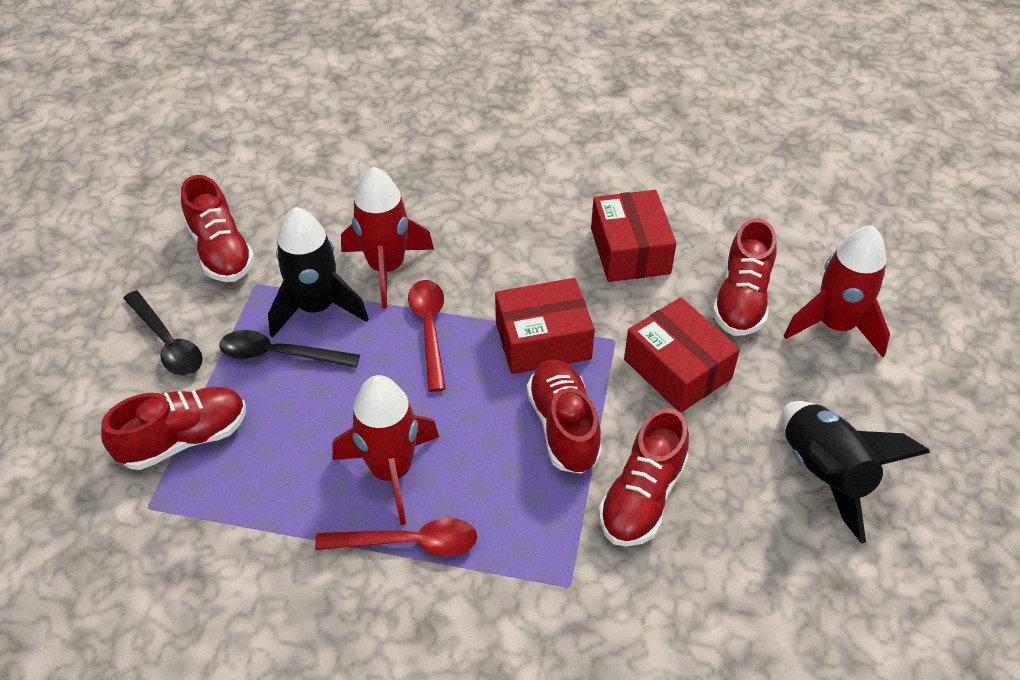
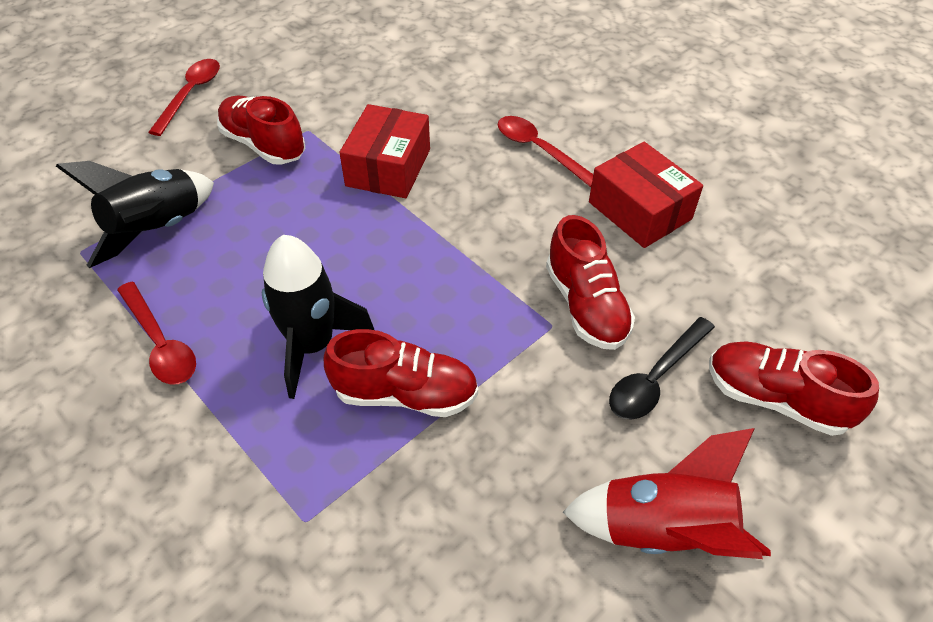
black spoon: [123,291,203,376] [219,330,360,368] = 2 -> [609,317,715,420] = 1
red box: [495,278,595,374] [591,190,676,282] [624,297,740,413] = 3 -> [339,104,430,198] [589,142,703,248] = 2
red rocket: [332,375,439,525] [341,167,434,308] [784,225,890,357] = 3 -> [563,428,771,559] = 1
red shoe: [101,387,246,470] [181,175,255,282] [527,359,602,474] [599,408,689,546] [712,219,776,336] = 5 -> [217,96,305,165] [324,329,478,417] [546,215,635,350] [709,341,879,436] = 4
red spoon: [315,518,477,556] [408,280,446,392] = 2 -> [117,282,196,384] [148,59,220,136] [497,116,593,187] = 3

